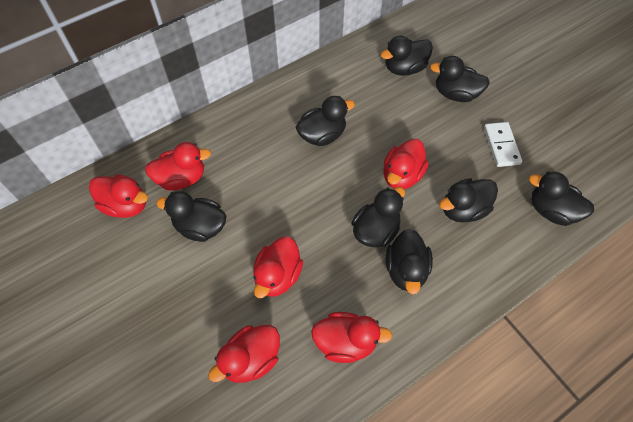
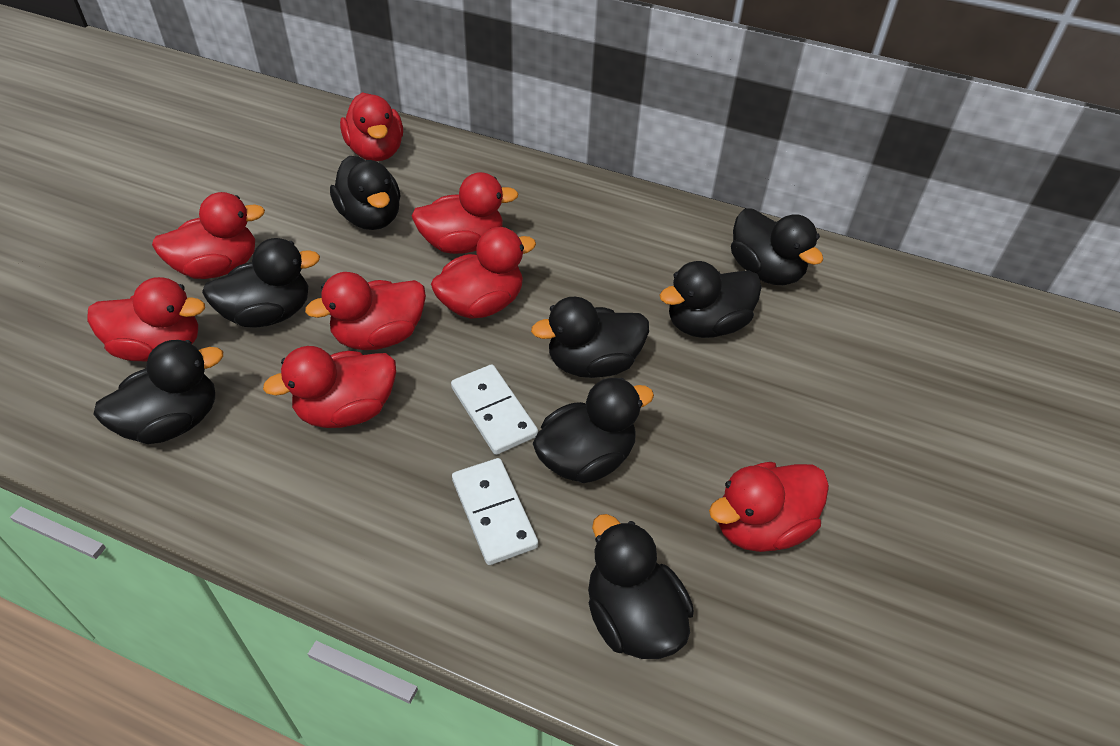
red duck: [89,174,148,218] [145,142,211,191] [208,325,280,383] [253,237,303,298] [311,312,392,363] [383,139,429,189] = 6 -> [87,277,205,361] [152,192,265,279] [263,346,396,428] [305,272,426,350] [340,92,403,161] [411,172,519,254] [431,227,536,319] [709,462,829,552] = 8
white domino: [484,122,522,167] = 1 -> [451,364,538,455] [452,458,538,565] = 2

